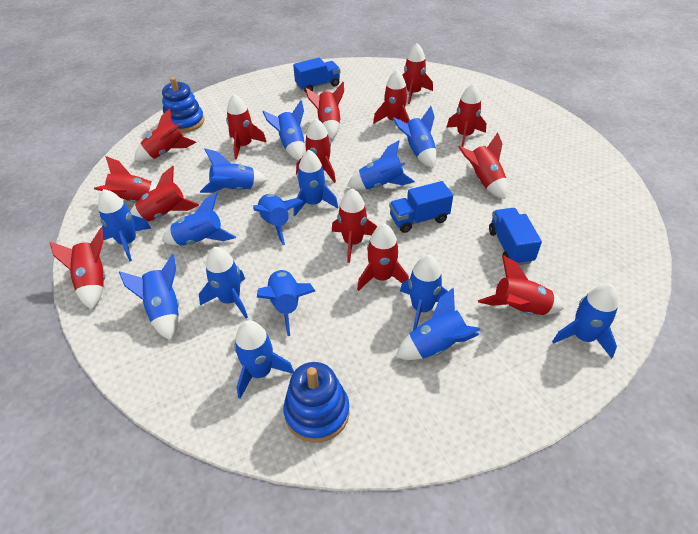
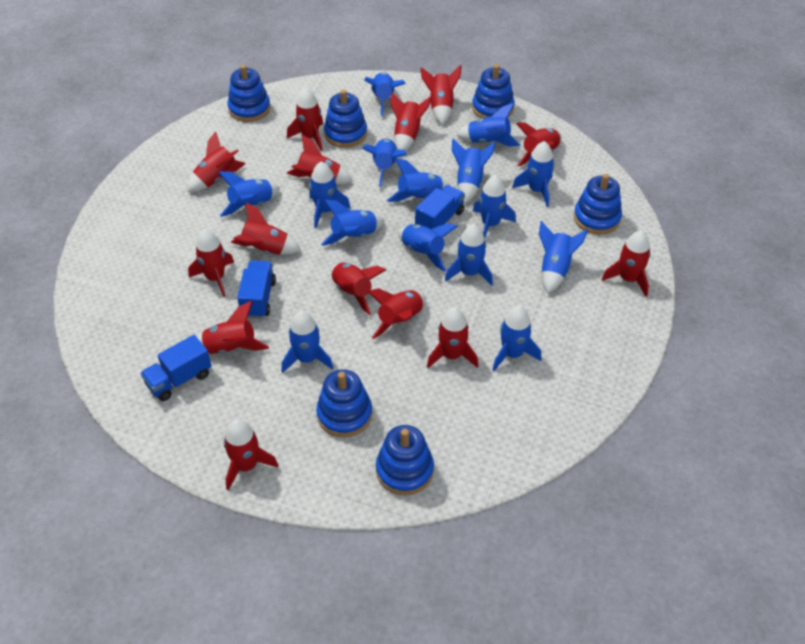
blue stacking toy: [162,77,205,133] [283,362,350,443] = 2 -> [227,65,270,122] [316,369,372,437] [324,89,367,148] [376,425,434,495] [472,64,515,118] [574,174,622,235] = 6

